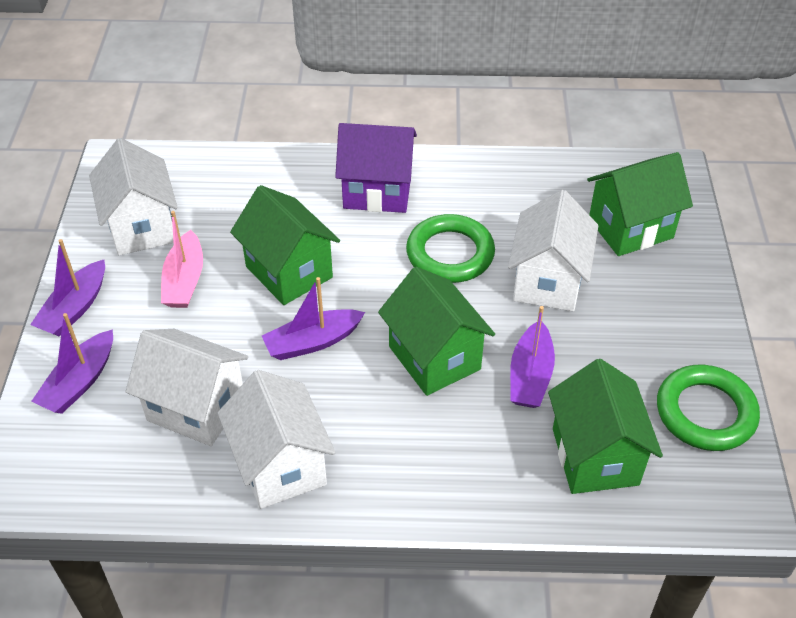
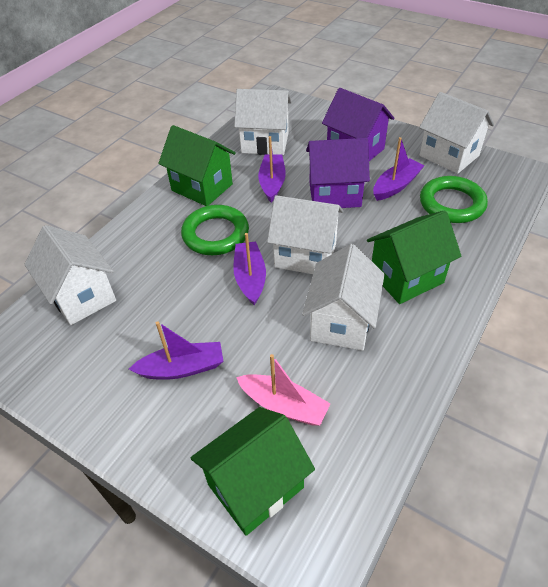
green house: [230,185,340,305] [378,267,495,396] [548,359,663,494] [587,152,693,256] = 4 -> [158,125,236,206] [191,407,315,536] [367,210,461,304] = 3
purple house: [335,123,417,213] = 1 -> [306,138,370,208] [322,88,394,161] = 2
white house: [89,138,178,255] [125,329,248,446] [217,370,336,509] [508,190,598,311] = 4 -> [24,225,116,325] [234,89,292,155] [267,195,343,274] [302,244,385,351] [419,92,494,174] = 5

